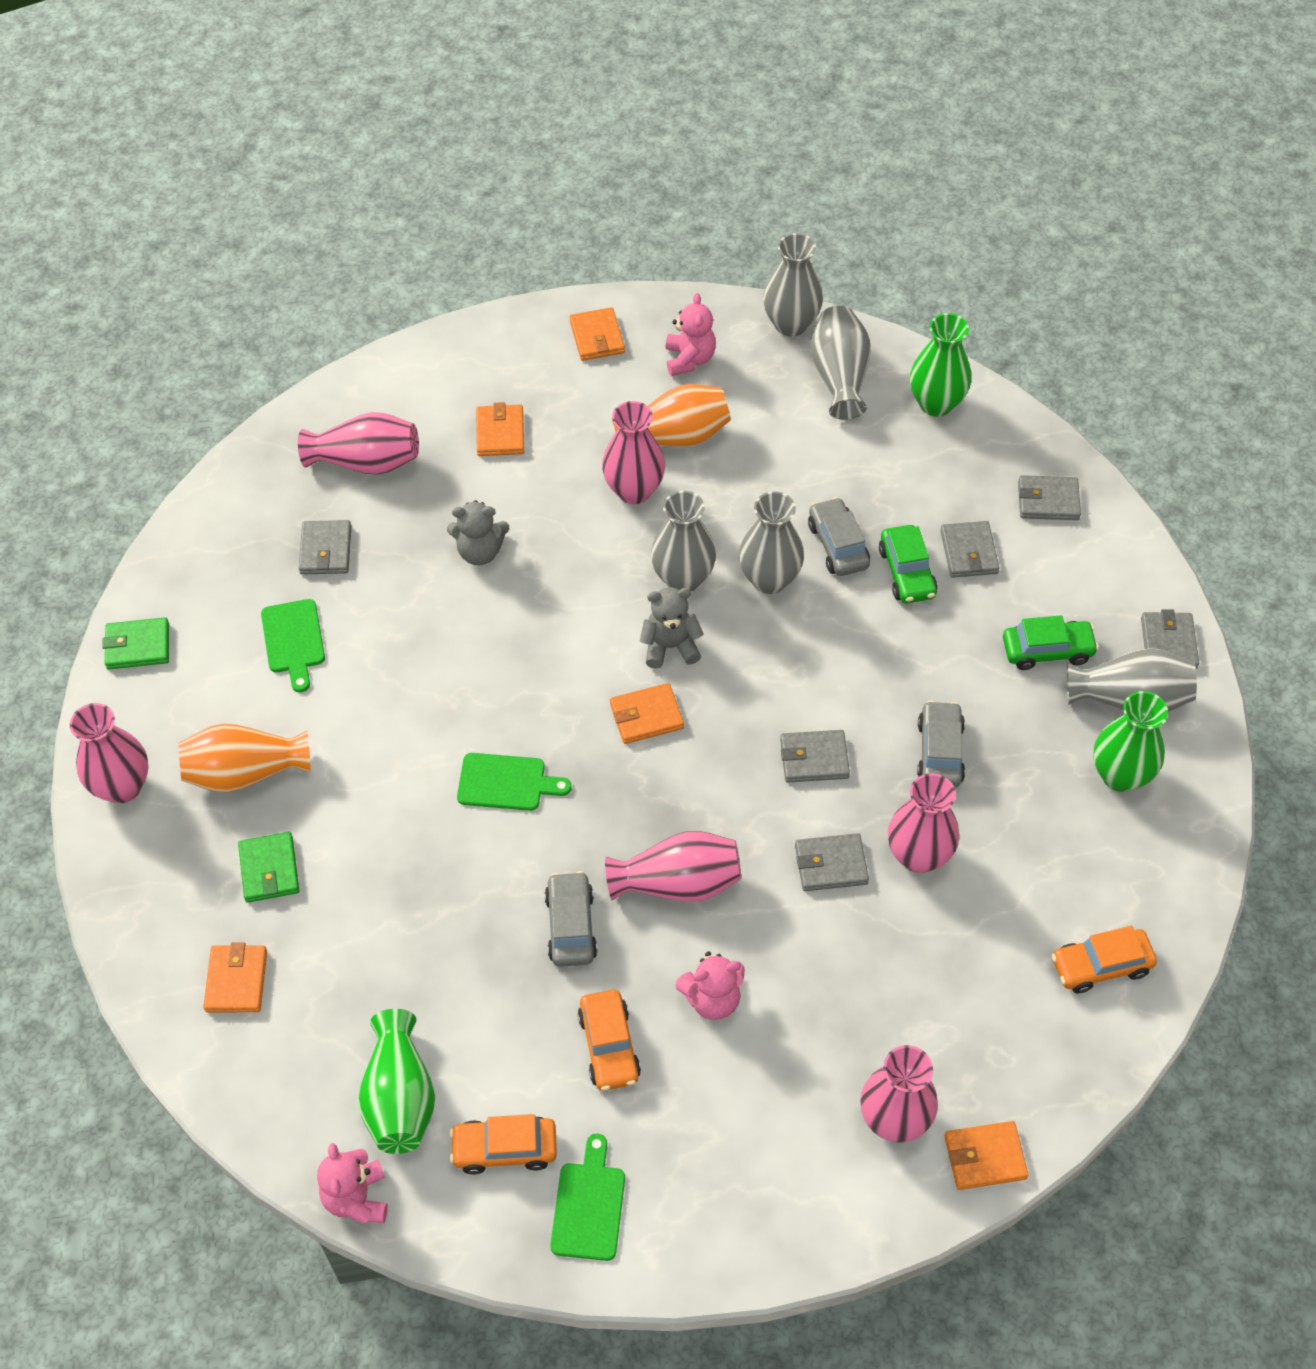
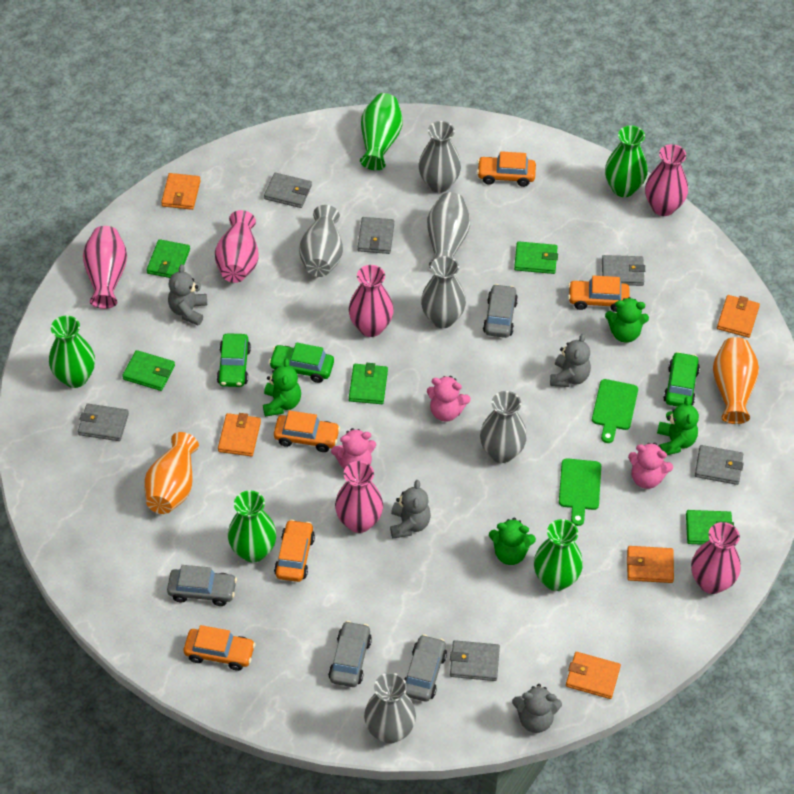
green car: [879,525,938,603] [1003,615,1099,670] = 2 -> [217,333,251,387] [269,343,334,383] [663,352,700,407] = 3
green cutting board: [261,599,325,692] [457,753,572,811] [550,1134,625,1261] = 3 -> [559,458,601,526] [592,379,638,443] = 2
green teddy bear: none = 0 -> [263,358,301,417] [489,518,536,565] [605,297,649,343] [657,397,699,455] = 4
green vase: [358,1009,435,1154] [910,313,971,417] [1094,691,1168,792] = 3 -> [49,316,95,388] [228,490,277,563] [360,93,403,170] [534,519,583,591] [605,125,648,197] = 5
green wallet: [102,617,169,669] [238,832,299,903] = 2 -> [122,350,175,391] [147,239,190,278] [349,363,388,404] [514,241,558,274] [686,510,734,545] = 5
grey car: [545,871,597,967] [808,497,870,576] [917,700,965,787] = 3 -> [167,565,237,606] [328,621,372,687] [404,634,447,702] [483,284,518,338] = 4
grey teddy bear: [447,500,509,565] [640,587,704,669] = 2 -> [168,264,207,326] [390,480,431,538] [512,684,562,733] [550,334,591,387] = 4
grey vase: [651,491,716,592] [739,491,804,594] [763,233,823,337] [810,306,871,420] [1067,648,1197,712] = 5 -> [299,205,343,277] [364,672,416,744] [419,121,461,193] [421,256,466,328] [427,192,470,269] [480,391,527,463] = 6
orange car: [450,1114,557,1175] [578,990,641,1091] [1052,926,1157,993] = 3 -> [184,625,256,671] [274,410,340,452] [274,519,315,582] [477,151,536,187] [568,276,630,312] = 5

